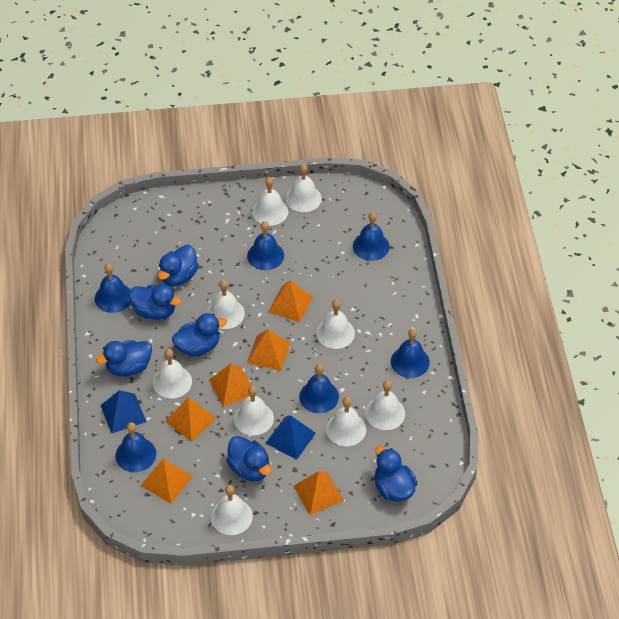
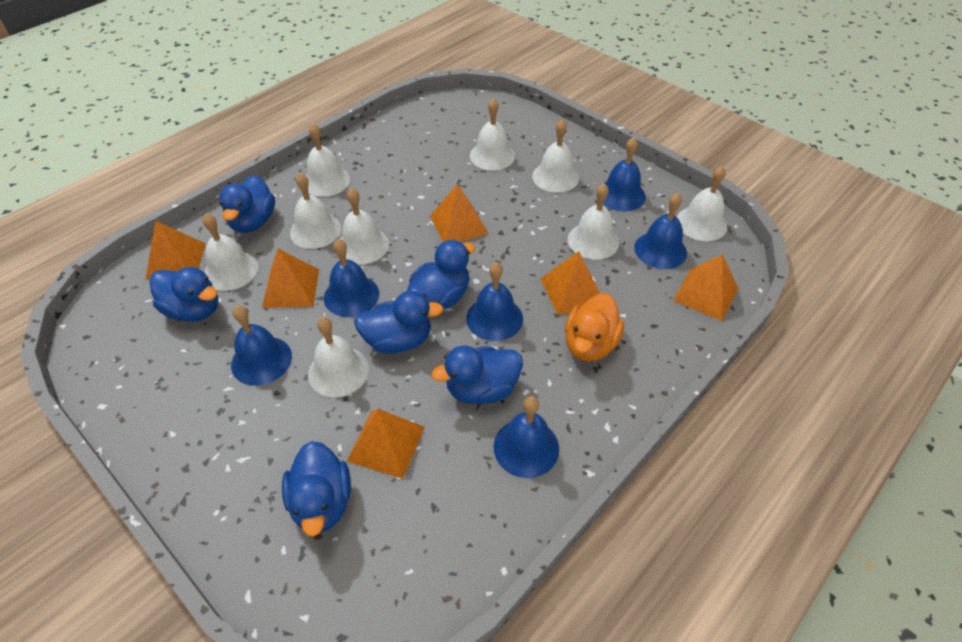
blue pyramid: [101,390,146,433] [266,415,316,460] = 2 -> none = 0
orange duck: none = 0 -> [565,293,624,362] = 1

